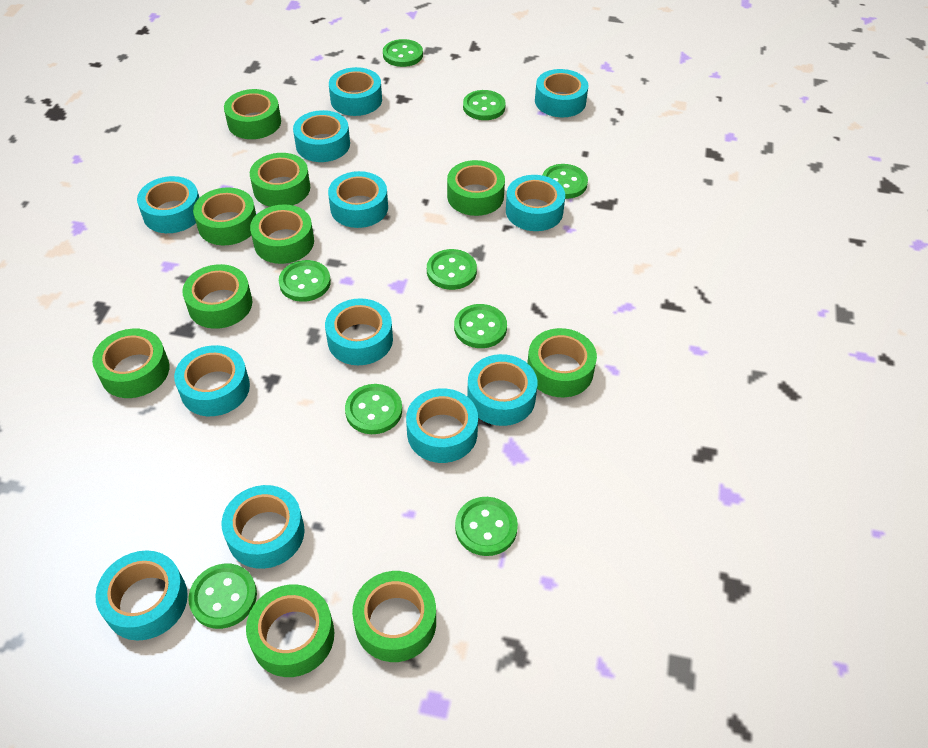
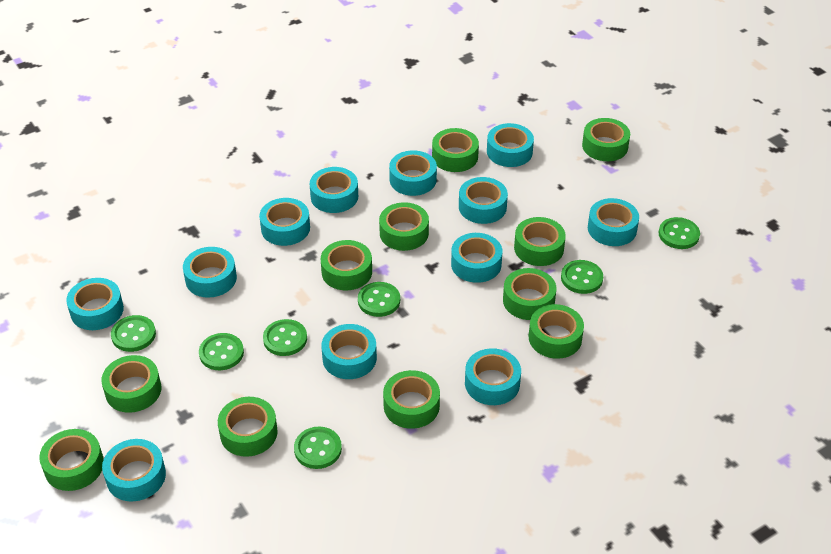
green button: [188,564,257,629] [279,260,331,302] [345,384,402,434] [383,39,423,67] [427,249,477,290] [454,304,507,348] [455,497,518,556] [463,90,506,120] [542,164,588,199] = 9 -> [111,315,156,352] [199,333,244,370] [263,319,307,356] [294,427,342,469] [358,282,400,317] [561,260,603,294] [659,217,700,249] = 7
green tape: [92,329,169,398] [182,264,252,329] [193,187,256,245] [224,89,281,139] [246,584,334,677] [250,153,310,207] [250,204,314,264] [352,571,436,662] [447,160,505,216] [527,328,597,397] = 10 -> [39,429,104,491] [101,355,161,413] [218,397,278,457] [321,240,372,290] [379,202,429,251] [383,370,440,429] [432,128,479,172] [503,268,556,320] [514,217,566,266] [529,304,584,359] [582,118,630,161] = 11

